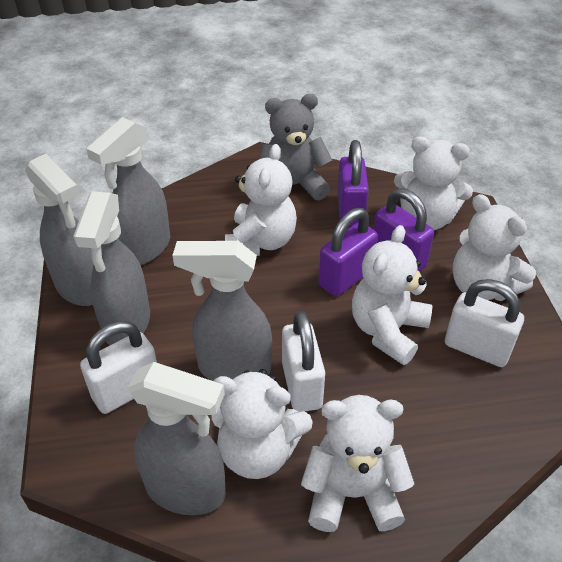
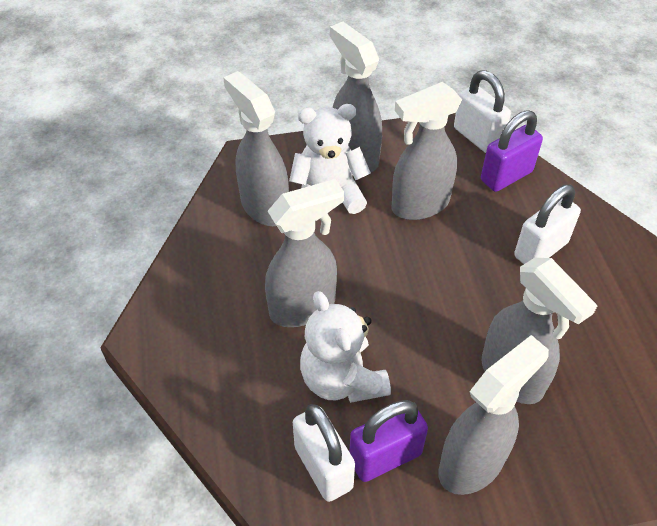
grey spray bottle: [25,154,94,306] [73,191,150,345] [86,117,170,265] [127,362,226,515] [172,241,272,381] = 5 -> [223,71,289,226] [265,179,344,327] [330,22,382,172] [392,82,462,220] [438,335,549,495] [482,258,598,404] = 6
grey teddy bear: [260,94,333,201] = 1 -> none = 0
purple padlock: [319,208,378,296] [337,140,369,227] [373,188,434,272] = 3 -> [349,400,428,482] [481,110,543,192] = 2
white teddy bear: [211,369,313,479] [225,144,297,256] [301,395,414,532] [352,225,433,365] [394,136,473,230] [453,194,536,301] = 6 -> [289,104,371,214] [300,291,391,403] = 2

